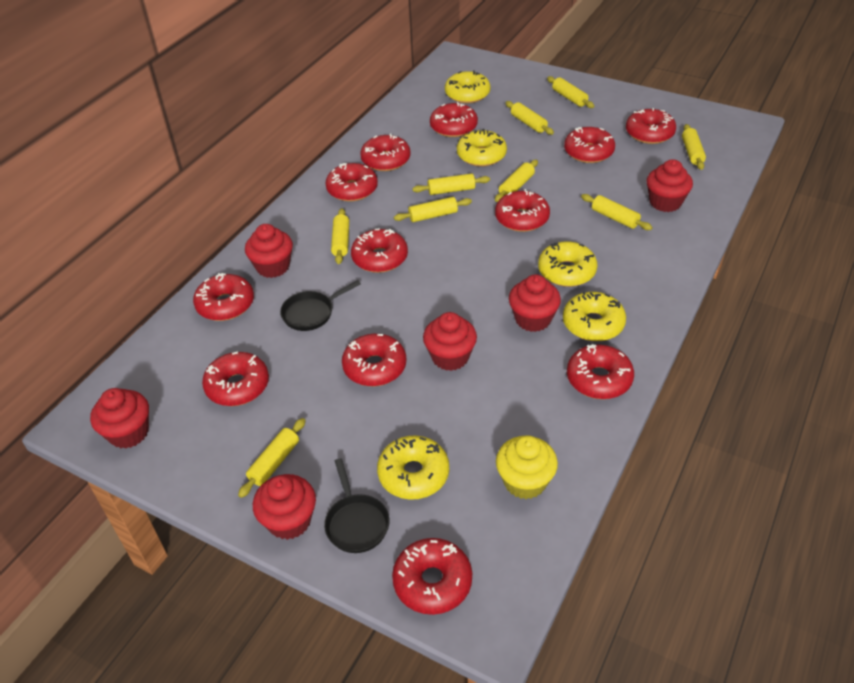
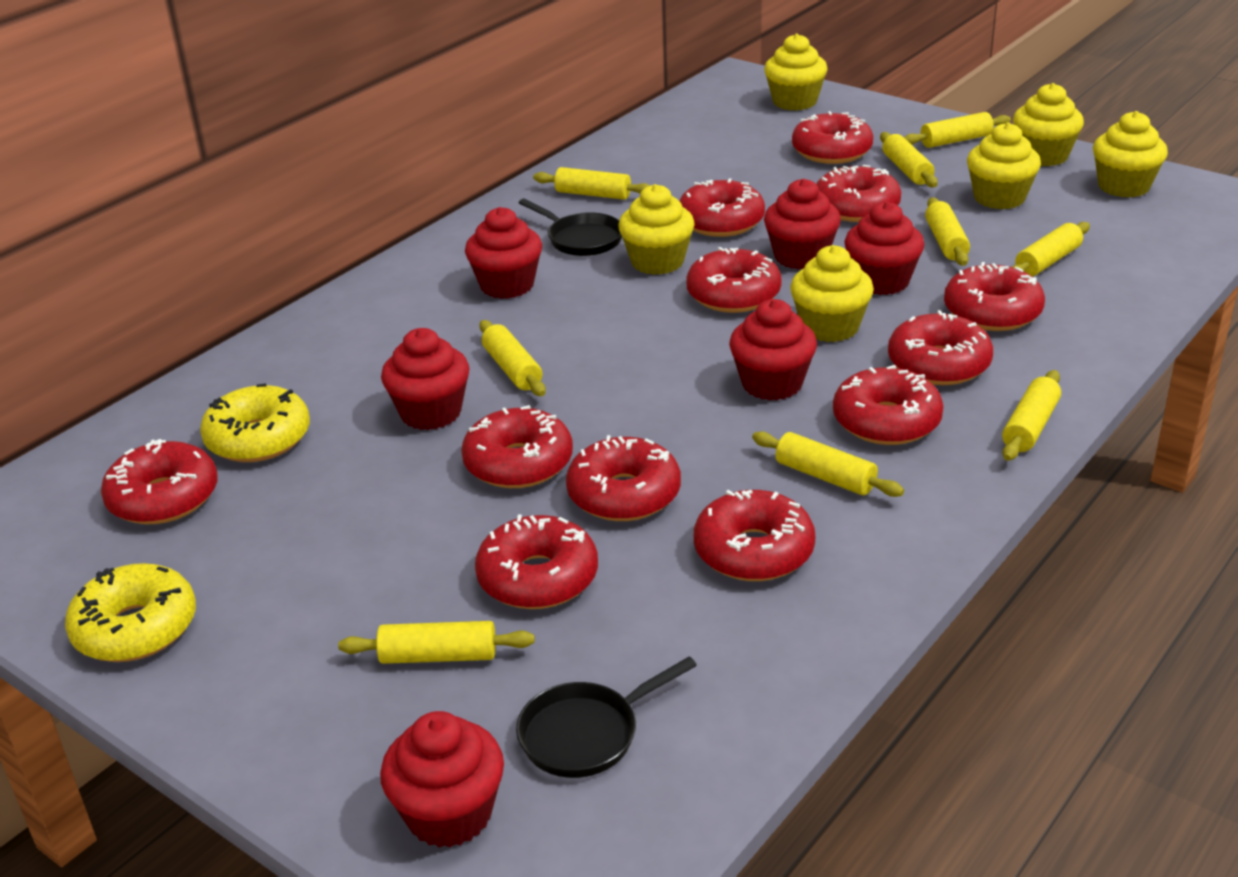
yellow cupcake: [496,435,558,499] = 1 -> [618,184,695,275] [764,33,828,111] [790,245,874,342] [967,122,1041,209] [1013,83,1084,166] [1093,111,1168,198] = 6
yellow donut: [377,435,449,500] [445,70,490,103] [457,129,507,167] [538,241,597,287] [563,291,626,341] = 5 -> [65,563,196,662] [200,383,310,462] = 2

